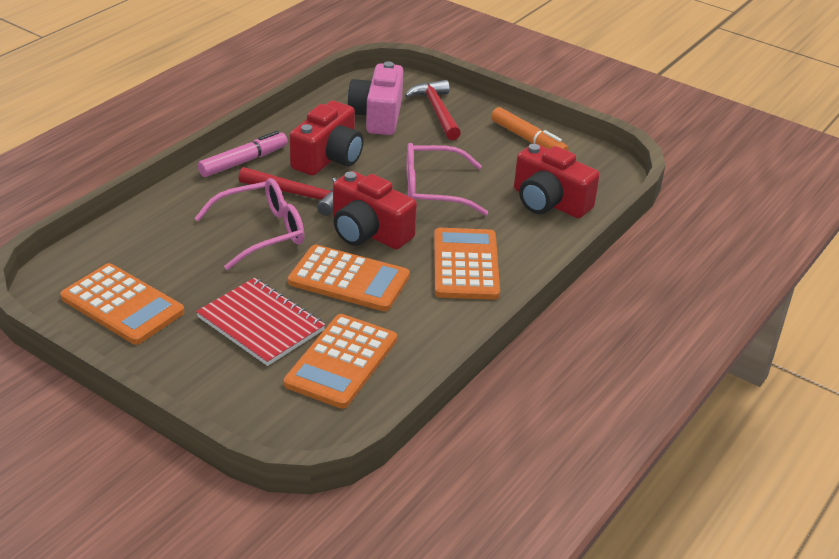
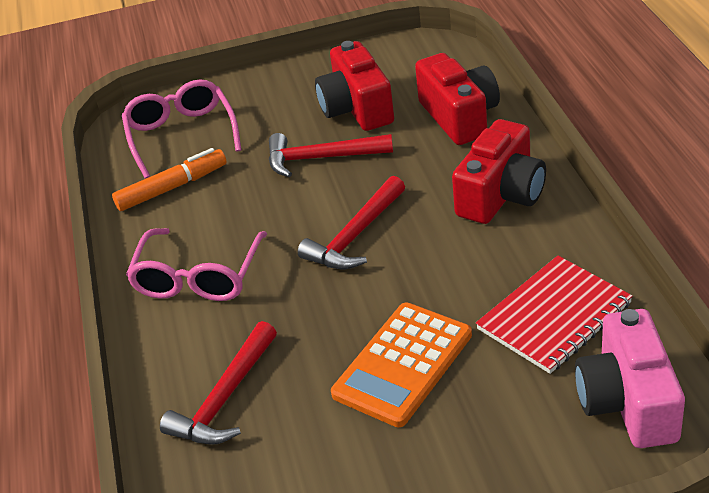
orange calculator: [60,263,184,345] [284,314,397,409] [288,245,410,311] [434,228,500,300] = 4 -> [331,302,472,427] = 1
pink marker: [198,131,288,177] = 1 -> none = 0
red hammer: [239,167,338,216] [405,80,461,140] = 2 -> [160,321,277,445] [269,133,393,177] [298,176,405,269] = 3

